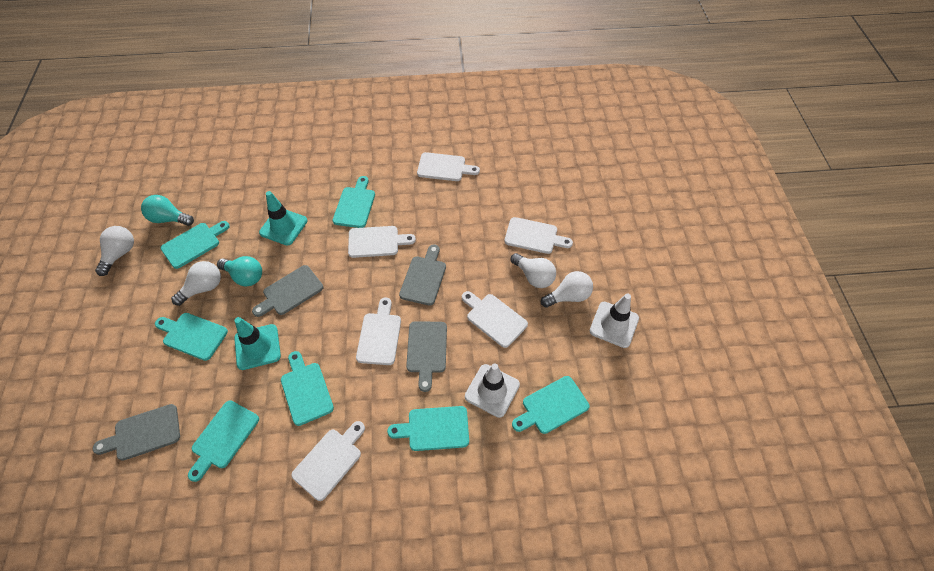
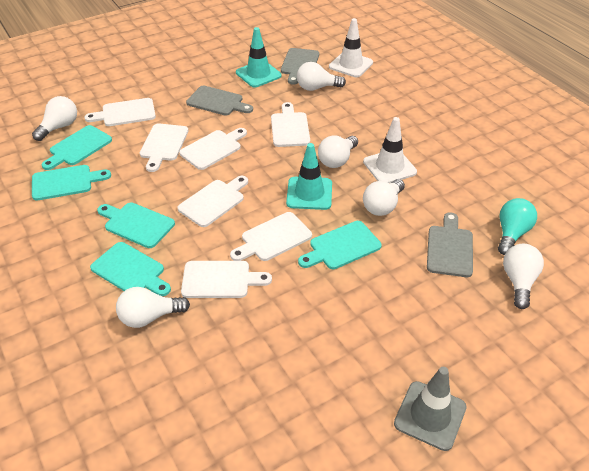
grey cutting board: [93,404,180,461] [252,265,323,317] [399,245,446,306] [406,321,447,392] = 4 -> [186,86,253,116] [281,48,319,85] [427,212,473,277] = 3
grey traffic cone: none = 0 -> [394,367,467,451] = 1
turquoise cutting board: [155,313,228,361] [160,221,230,269] [188,400,259,482] [281,351,334,426] [333,176,375,228] [387,406,469,451] [512,376,589,434] = 7 -> [32,165,111,201] [42,125,112,170] [90,242,171,296] [97,203,175,248] [298,221,382,269] = 5
turquoise light bulb: [141,195,194,226] [217,256,262,287] = 2 -> [498,198,537,255] = 1
white cutting board: [291,421,365,501] [348,226,416,258] [356,297,401,365] [417,152,480,181] [462,291,528,348] [504,217,573,254] = 6 -> [84,98,156,126] [140,124,189,172] [178,176,248,227] [179,128,247,170] [181,261,272,298] [230,212,312,261] [271,102,310,147] = 7
white light bulb: [95,226,134,276] [171,261,221,306] [511,253,556,288] [541,271,593,308] = 4 -> [32,96,77,141] [116,287,190,328] [297,62,346,91] [318,135,358,168] [363,179,405,216] [503,244,544,309] = 6

